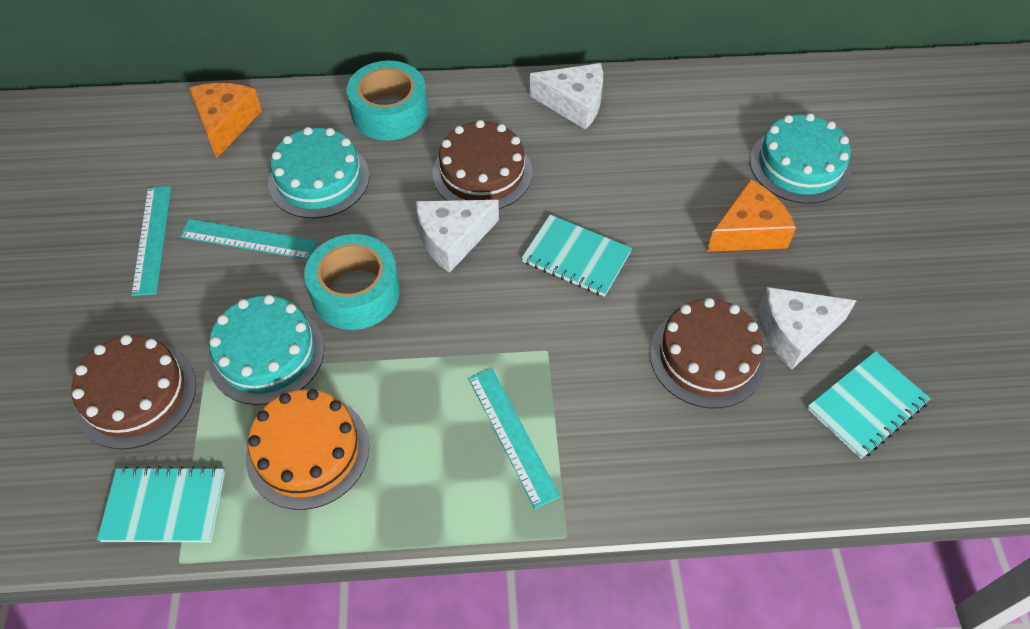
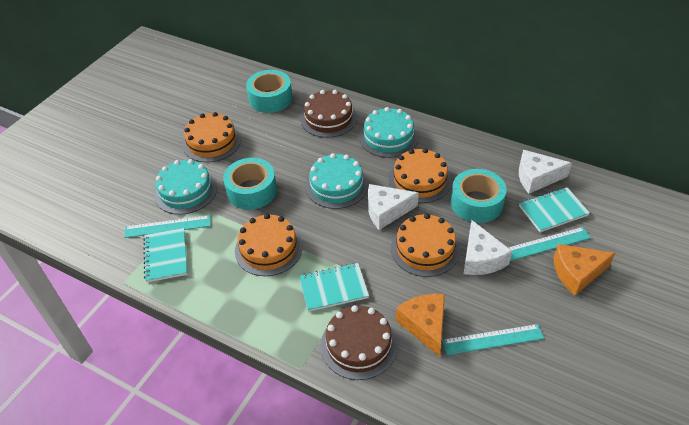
brown cake: [72,335,196,449] [432,120,532,209] [650,298,766,408] = 3 -> [301,90,357,138] [321,305,397,380] = 2
orange cake: [246,389,370,510] = 1 -> [182,112,241,162] [235,214,303,276] [389,148,451,203] [391,213,460,277] = 4
turquoise tape: [304,234,400,330] [347,61,428,141] = 2 -> [223,158,277,210] [246,70,293,113] [451,169,507,223] = 3

